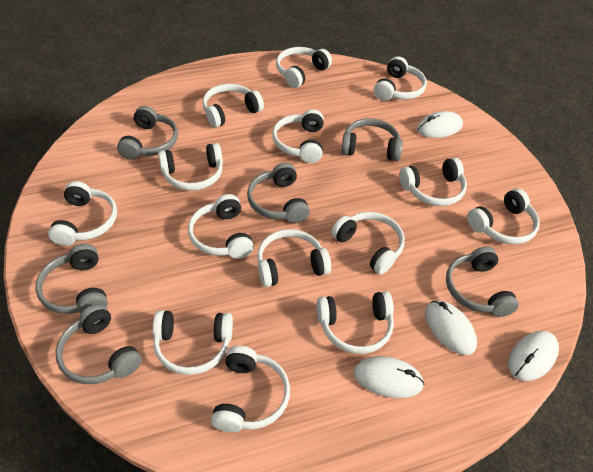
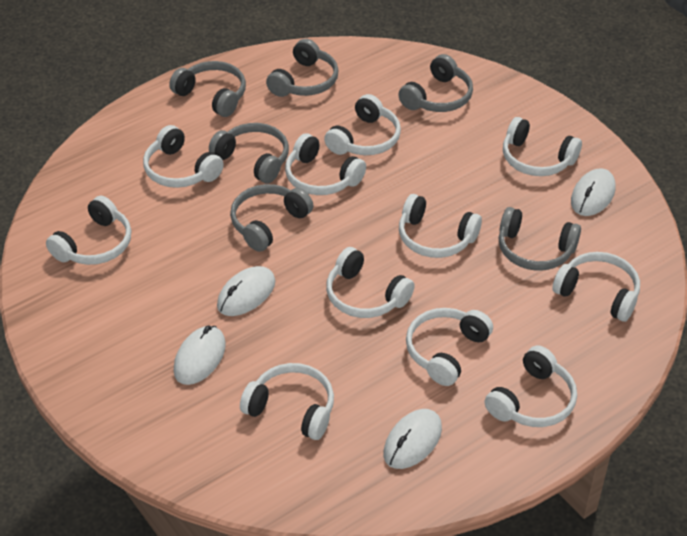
white headphones: [48,181,117,246] [153,310,233,375] [158,143,223,191] [188,194,254,259] [202,84,264,128] [211,346,290,432] [257,229,331,287] [272,109,324,163] [276,47,332,88] [317,291,394,354] [331,212,405,275] [374,56,427,101] [399,157,467,206] [467,188,540,244] = 14 -> [46,196,131,265] [143,125,224,188] [240,363,334,440] [285,133,366,195] [324,94,401,155] [326,247,415,318] [399,194,482,258] [406,308,493,386] [485,345,577,427] [503,117,582,176] [552,252,640,322] = 11

